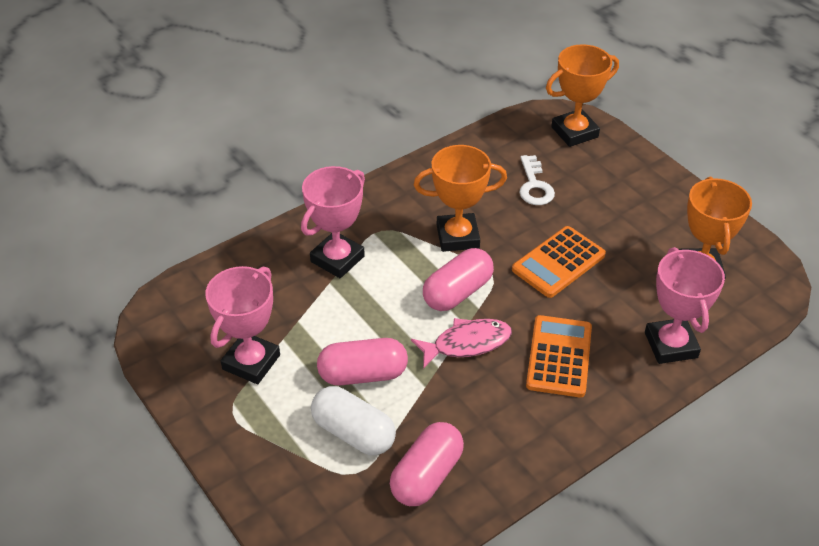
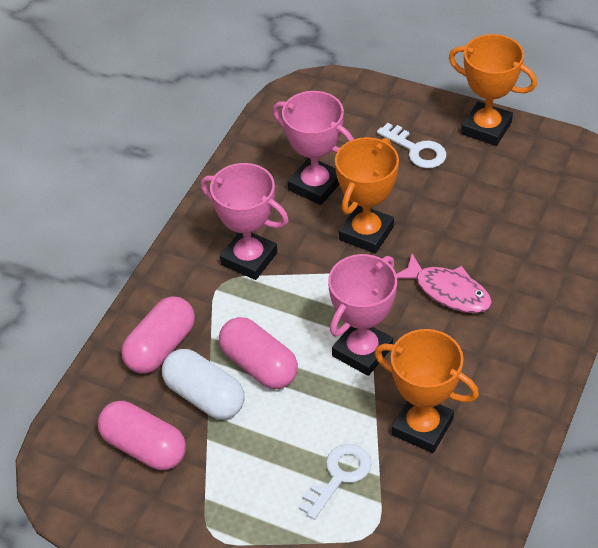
orange calculator: [512,226,606,298] [526,315,592,397] = 2 -> none = 0
white key: [519,155,555,205] = 1 -> [299,444,372,520] [377,123,447,168] = 2

